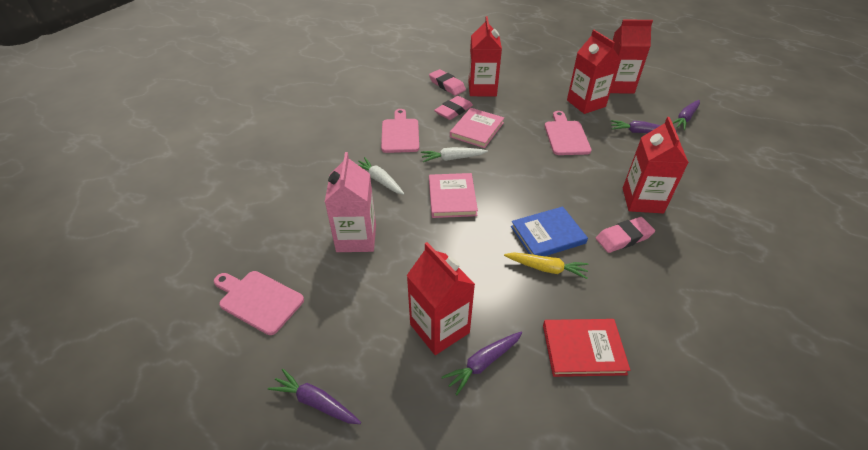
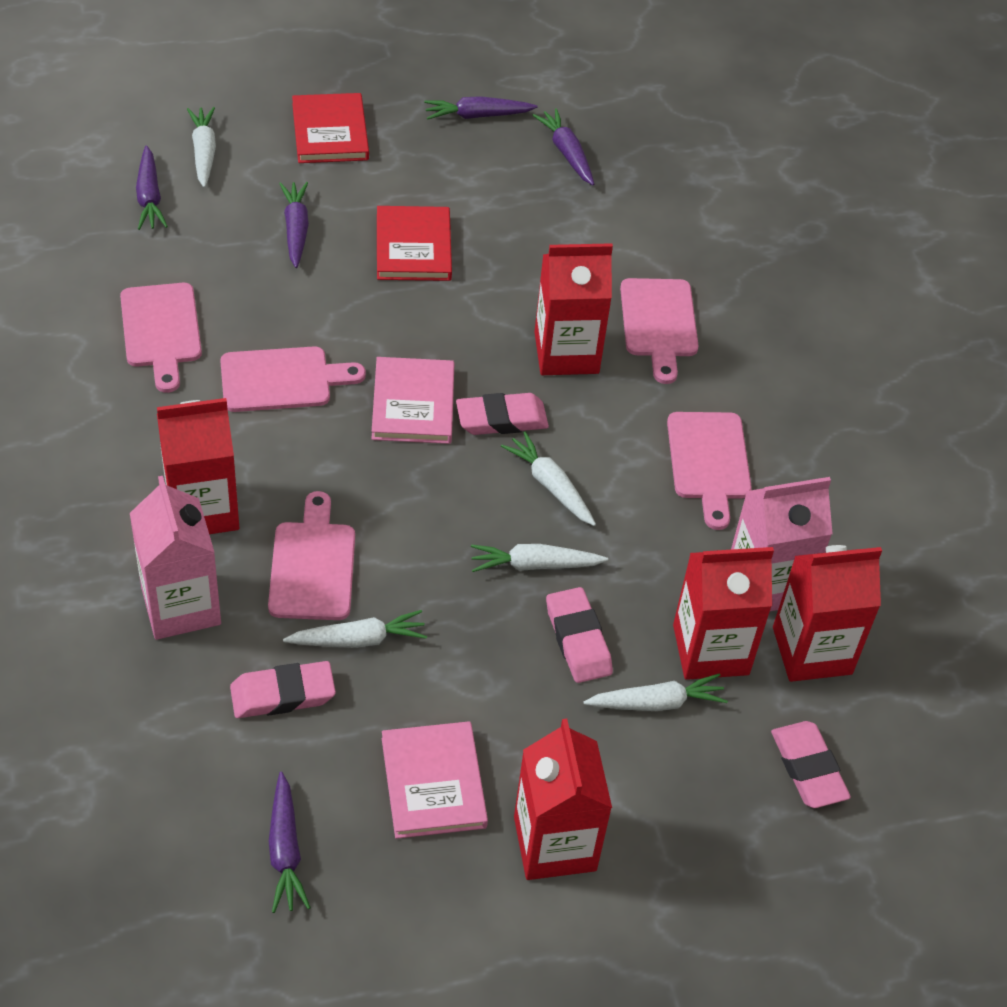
blue book: [511,207,588,256] = 1 -> none = 0
pink carton: [325,152,376,252] = 1 -> [130,476,221,640] [731,477,833,611] = 2
pink cutting board: [214,271,304,335] [381,109,419,153] [545,111,591,155] = 3 -> [120,283,202,393] [220,346,366,412] [268,491,355,620] [620,278,699,384] [667,412,752,530] = 5
pink eraser: [429,69,466,95] [434,96,473,120] [596,217,655,253] = 3 -> [230,661,336,718] [456,393,549,435] [546,587,613,683] [771,721,851,808] = 4
purple carrot: [268,369,361,424] [442,332,522,395] [611,120,677,133] [672,100,700,130] = 4 -> [136,145,168,230] [269,772,311,913] [279,182,309,268] [424,96,537,120] [532,108,594,185] = 5
red book: [543,319,630,377] = 1 -> [292,93,369,163] [377,206,452,281] = 2
white carrot: [357,157,404,195] [421,147,488,162] = 2 -> [187,107,216,188] [283,610,427,648] [471,544,608,572] [501,432,596,526] [583,673,728,711] = 5
yellow carrot: [504,253,588,279] = 1 -> none = 0

